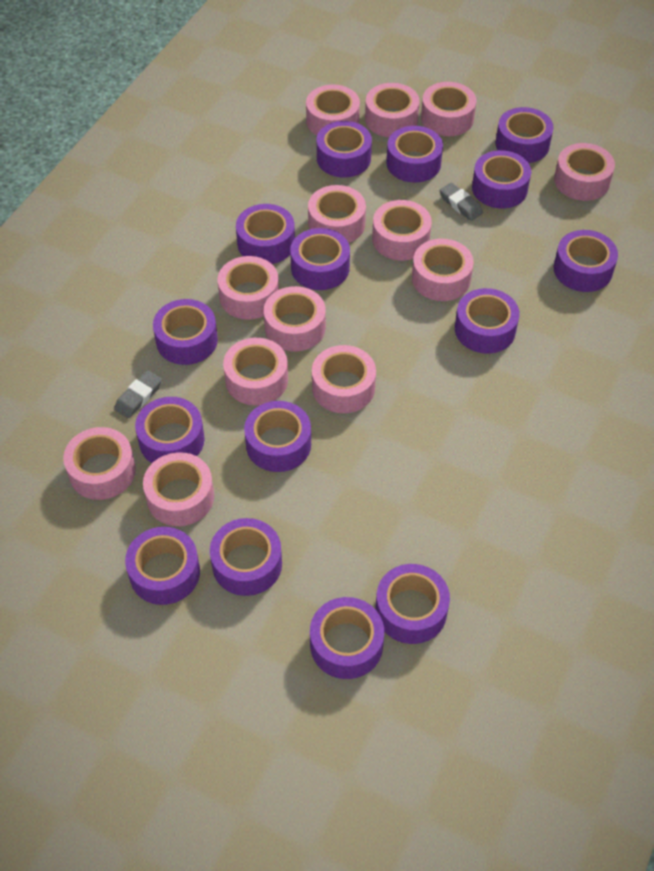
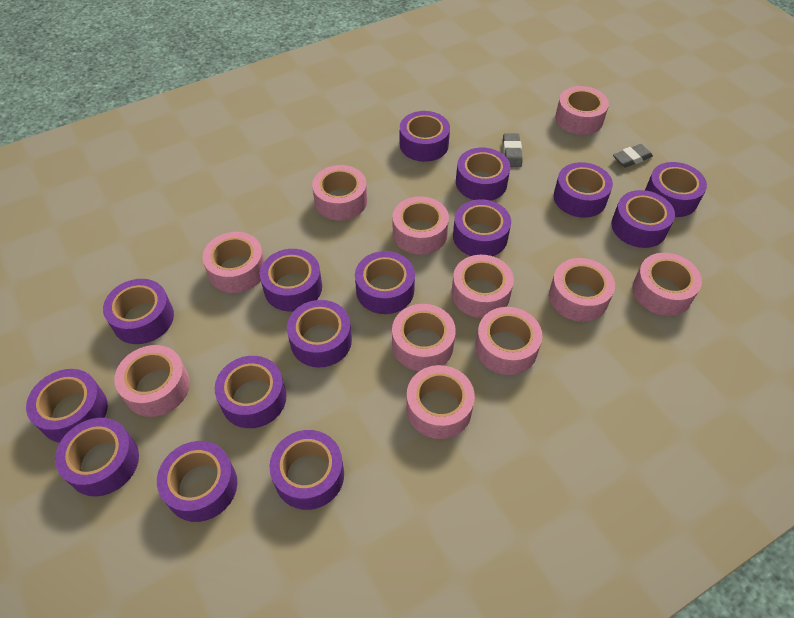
pink tape: [63,427,136,500] [143,452,214,526] [218,256,279,320] [223,338,288,405] [264,286,326,352] [306,85,360,136] [308,185,366,243] [312,345,376,413] [365,83,420,137] [372,200,432,260] [412,239,474,301] [421,82,476,136] [554,143,615,201] = 13 -> [114,345,190,417] [202,232,265,293] [312,165,367,220] [392,304,456,371] [393,196,449,255] [406,365,475,439] [452,255,514,318] [476,307,542,375] [549,258,615,322] [555,86,609,135] [632,253,702,316] = 11

